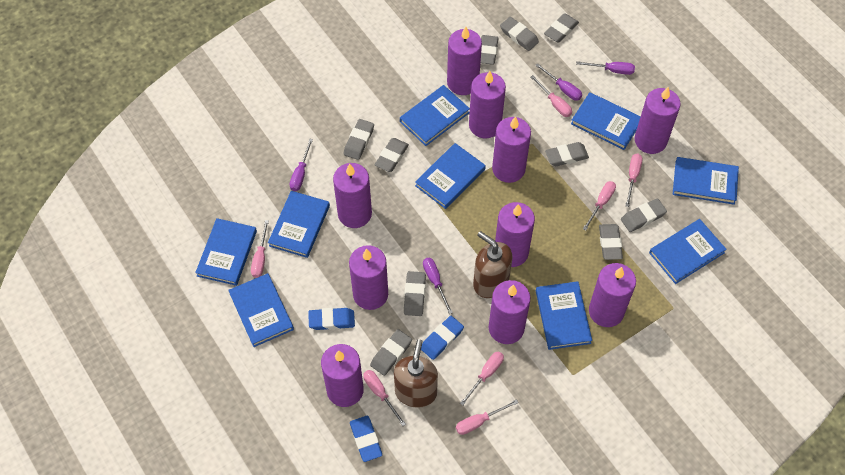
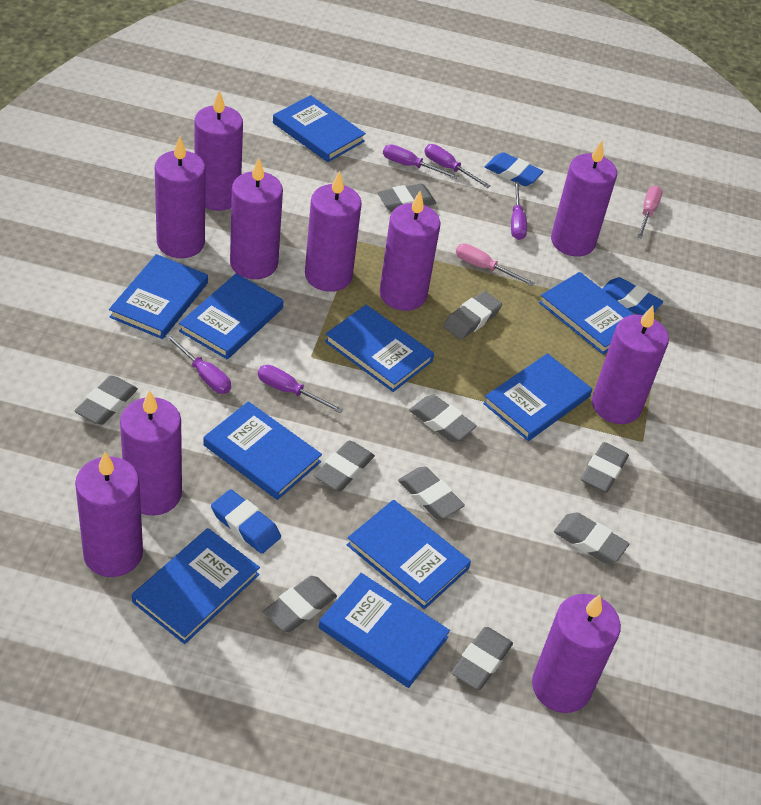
blue book: [195,218,257,286] [228,273,294,347] [268,191,330,258] [400,85,470,146] [415,143,486,209] [536,281,592,350] [571,92,641,150] [649,219,727,284] [673,157,739,205] = 9 -> [109,254,208,339] [132,528,260,644] [179,274,283,359] [204,401,322,500] [273,95,366,162] [318,573,450,688] [325,305,434,392] [347,500,471,609] [483,353,592,441] [539,272,635,354] = 10
brown soap dispenser: [394,339,438,408] [473,231,512,298] = 2 -> none = 0
pink screwdriver: [251,220,269,278] [363,370,406,426] [456,399,519,435] [460,351,504,405] [531,75,572,117] [583,181,616,230] [625,154,643,207] = 7 -> [456,244,534,286] [637,186,663,239] = 2
purple screwdriver: [290,139,313,191] [423,258,453,314] [535,63,582,101] [576,61,635,75] = 4 -> [165,334,231,394] [258,365,343,413] [383,144,458,179] [425,144,490,188] [511,182,527,240] = 5

